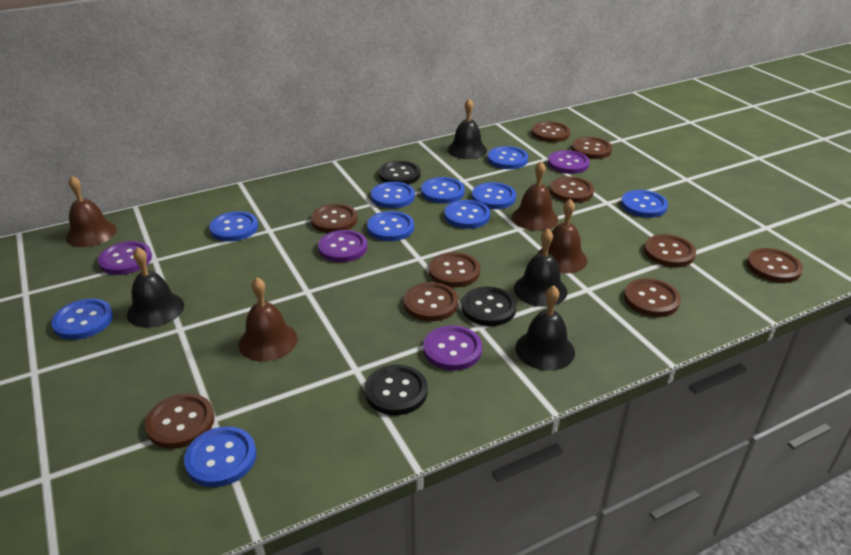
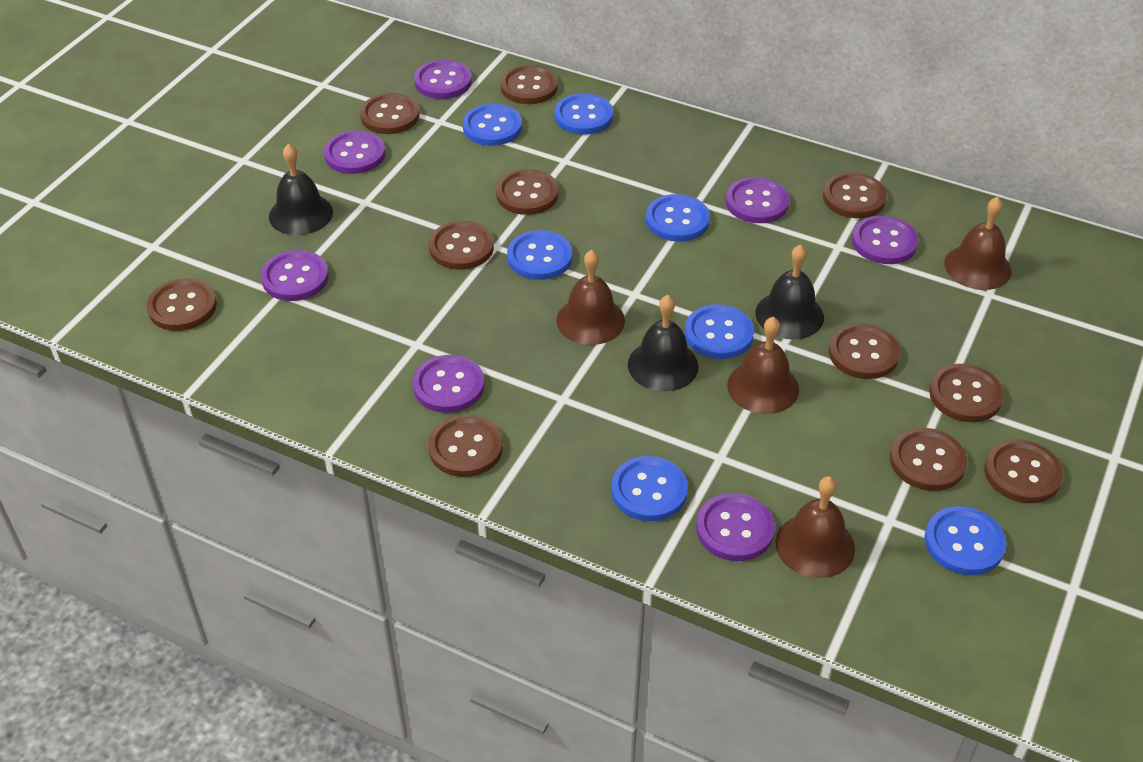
black bell: [127,247,184,328] [447,98,487,159] [514,229,567,307] [515,285,575,371] = 4 -> [269,144,333,235] [628,295,699,392] [755,244,824,339] = 3
black button: [365,365,427,415] [379,161,420,184] [462,286,517,326] = 3 -> none = 0
blue button: [51,298,113,340] [184,426,256,487] [209,211,258,242] [367,211,414,241] [371,182,415,209] [421,177,465,204] [444,200,490,229] [472,182,516,209] [487,146,528,169] [621,190,668,218] = 10 -> [463,104,522,146] [507,230,572,280] [554,93,613,135] [611,456,688,521] [646,194,710,242] [685,304,754,359] [924,506,1006,575] = 7
brown button: [145,393,215,449] [311,204,357,233] [404,282,458,321] [429,252,480,287] [532,122,570,142] [550,176,594,203] [572,137,612,159] [624,278,681,317] [644,234,696,267] [747,248,803,283] = 10 -> [147,278,217,331] [360,93,420,134] [428,415,503,477] [429,221,494,270] [496,169,559,215] [500,65,558,104] [823,172,887,218] [829,323,900,379] [890,428,967,491] [929,364,1004,422] [984,439,1063,503] = 11
purple button: [98,241,152,275] [318,230,367,262] [423,325,482,370] [548,150,589,174] = 4 -> [261,250,329,301] [324,130,385,174] [413,355,485,413] [414,60,472,99] [696,493,775,561] [726,177,789,223] [852,215,918,264] = 7

